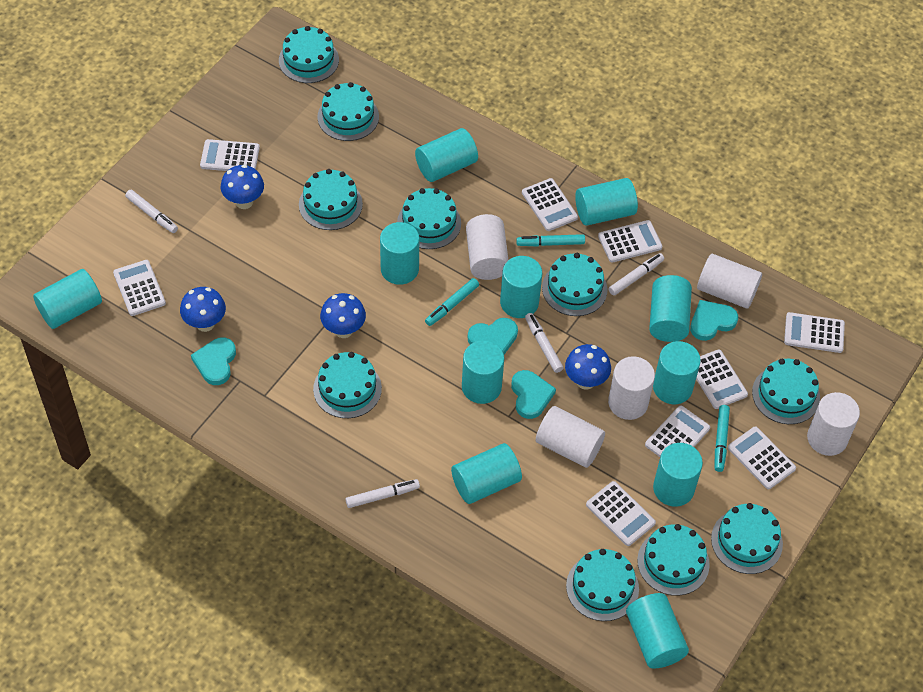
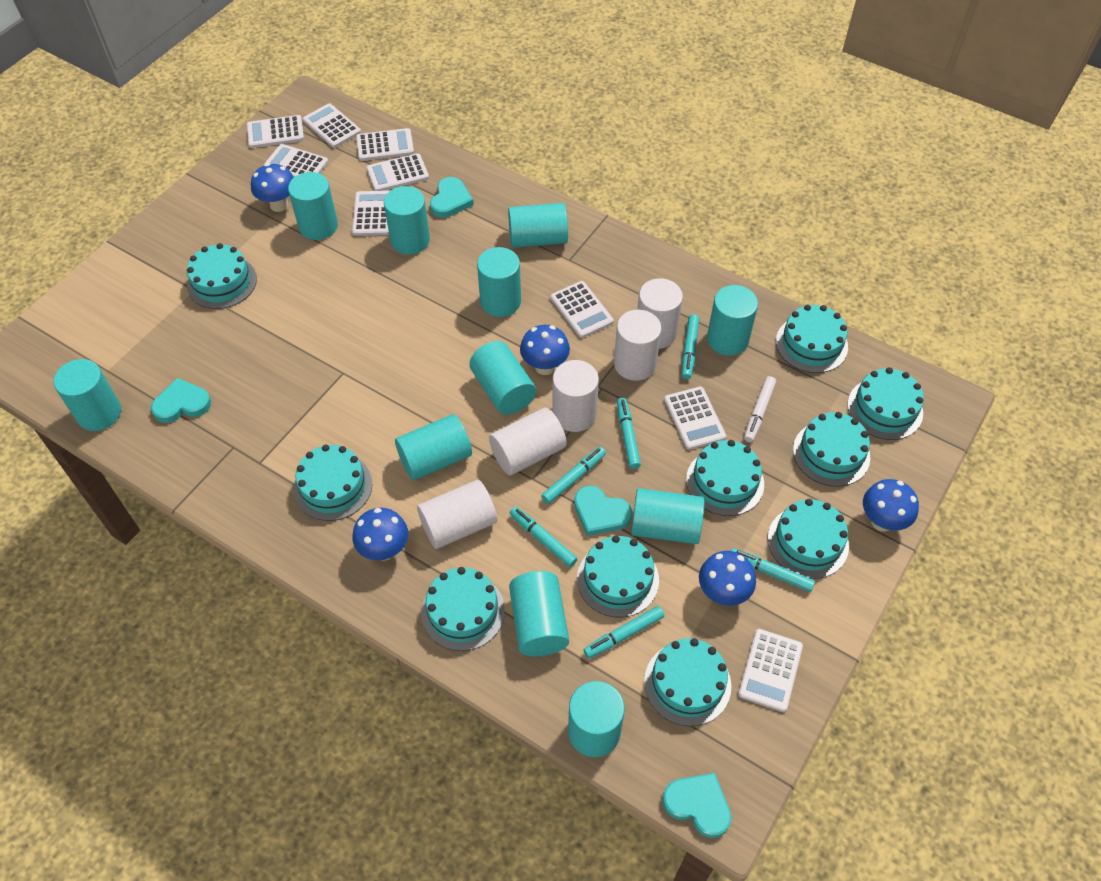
blue mushroom: [180,287,226,332] [221,165,264,209] [320,293,366,338] [565,344,611,390] = 4 -> [251,163,294,212] [352,508,408,561] [520,325,570,375] [699,551,756,606] [863,479,919,532] = 5
turquoise marker: [425,278,479,326] [516,234,585,247] [715,405,730,472] = 3 -> [510,507,577,567] [541,447,606,504] [583,606,665,658] [617,398,641,469] [682,314,699,379] [731,548,815,592] = 6
white marker: [125,190,178,233] [346,479,420,508] [525,313,563,373] [609,253,664,296] = 4 -> [744,376,776,442] = 1

